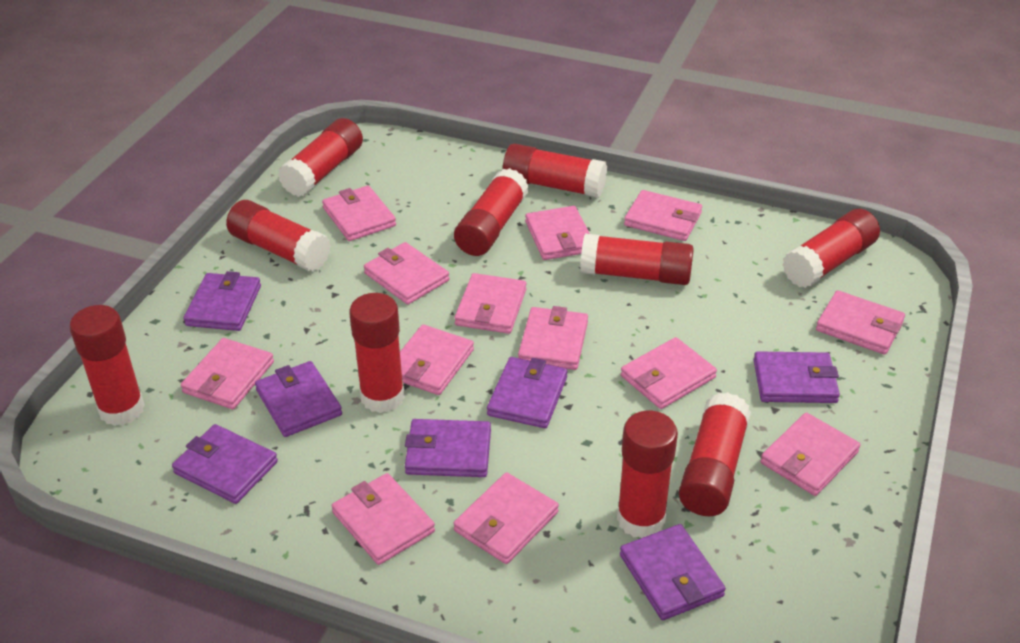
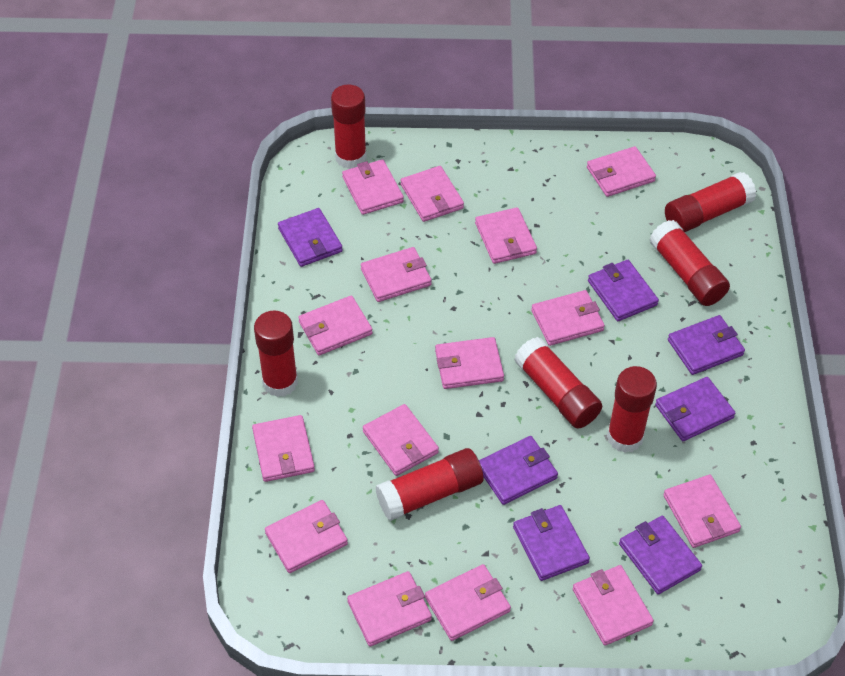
pink wallet: [181,338,274,409] [322,186,396,241] [332,473,435,565] [364,242,449,304] [400,325,474,395] [453,472,559,564] [455,273,526,334] [518,306,588,370] [525,206,590,260] [621,337,717,409] [624,190,702,241] [761,413,860,496] [816,290,905,355] = 13 -> [252,415,315,482] [265,500,348,573] [298,296,373,355] [342,159,404,215] [347,571,432,647] [361,247,432,302] [363,404,439,476] [400,166,464,222] [425,564,511,641] [435,337,504,389] [475,207,537,264] [531,290,605,346] [573,565,654,646] [587,146,656,197] [663,475,741,548] = 15
red glue stick: [70,305,145,426] [226,200,331,272] [278,118,363,197] [349,293,405,413] [454,168,529,256] [503,144,607,198] [580,234,694,285] [617,411,678,538] [679,392,751,516] [782,209,880,288] = 10 -> [254,311,298,397] [331,84,367,169] [375,448,484,521] [514,337,602,429] [607,366,657,453] [649,220,730,306] [665,172,756,232] = 7

